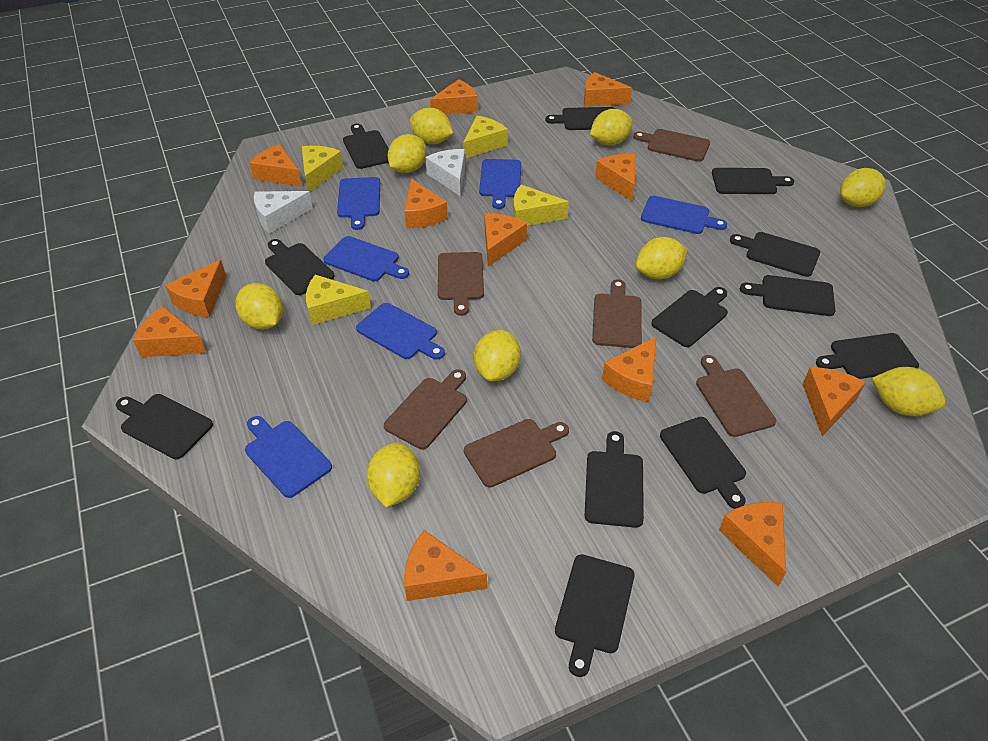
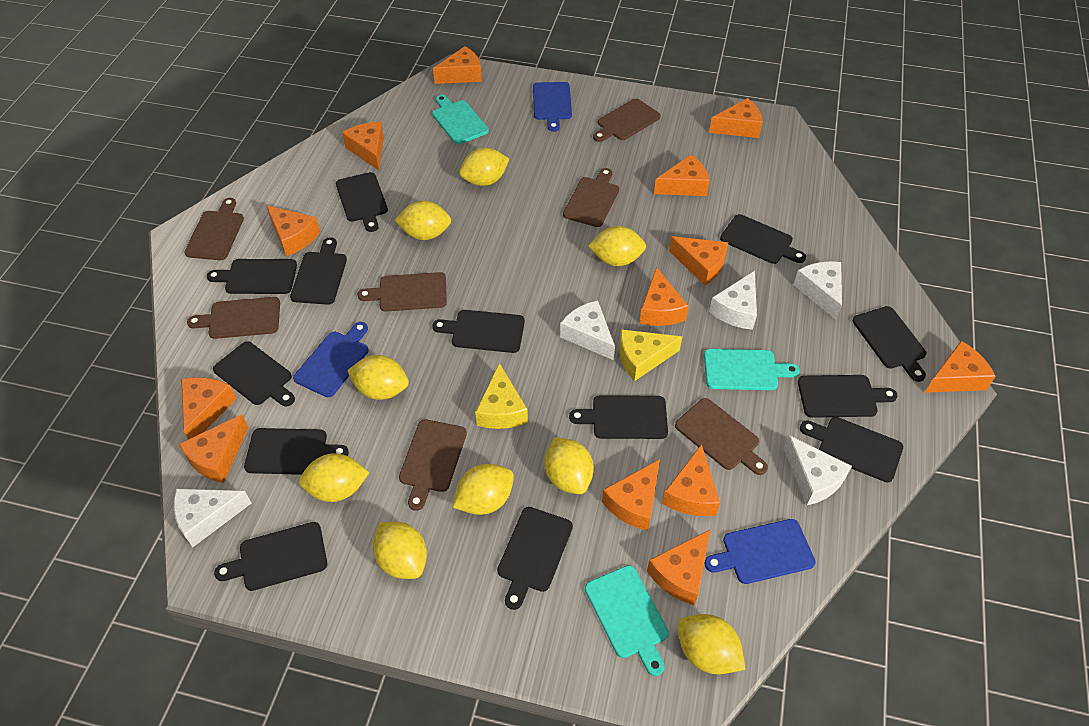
black cutting board: [116,394,213,459] [265,239,335,295] [343,123,389,169] [546,107,615,130] [555,554,635,677] [585,431,644,528] [651,287,728,347] [660,417,746,509] [712,168,794,194] [730,232,820,277] [740,275,835,316] [816,333,919,379] = 12 -> [207,259,297,294] [213,341,295,407] [214,522,327,591] [244,428,349,475] [290,237,347,305] [336,172,388,232] [432,310,525,353] [497,507,573,610] [569,395,668,439] [720,214,806,264] [798,375,898,418] [800,417,903,483] [853,306,926,382] = 13
blue cutting board: [245,416,332,498] [323,236,409,281] [337,177,380,230] [356,303,445,360] [479,159,521,209] [641,196,727,234] = 6 -> [293,322,369,397] [533,82,572,132] [704,519,816,584] = 3
brown cutting board: [384,369,467,449] [438,252,484,316] [464,419,569,488] [592,279,642,348] [633,129,710,162] [696,355,776,437] = 6 -> [184,198,244,260] [187,297,280,339] [358,272,447,312] [399,419,467,511] [563,168,619,227] [593,98,661,142] [675,398,768,475] = 7
orange cheese: [133,306,206,357] [165,260,226,318] [250,144,302,187] [404,178,448,228] [404,530,487,601] [430,79,478,115] [484,213,527,267] [584,72,632,107] [595,154,636,201] [602,337,656,402] [719,502,786,587] [803,367,866,437] = 12 -> [179,414,248,483] [181,377,237,439] [266,205,320,256] [342,122,384,171] [433,46,482,84] [602,459,660,531] [639,267,689,326] [647,530,710,605] [654,154,710,196] [662,444,720,516] [669,236,728,286] [709,98,763,138] [925,341,996,393] = 13
turquoise cutting board: none = 0 -> [432,95,489,144] [585,565,669,676] [704,349,800,390] = 3
white cheese: [254,191,313,233] [425,149,465,196] = 2 -> [174,489,252,547] [560,300,615,360] [709,271,757,330] [784,435,852,506] [793,261,842,320] = 5
yellow cheese: [302,146,343,192] [306,275,371,325] [463,116,508,158] [513,185,569,226] = 4 -> [475,363,528,429] [619,329,682,381] = 2

